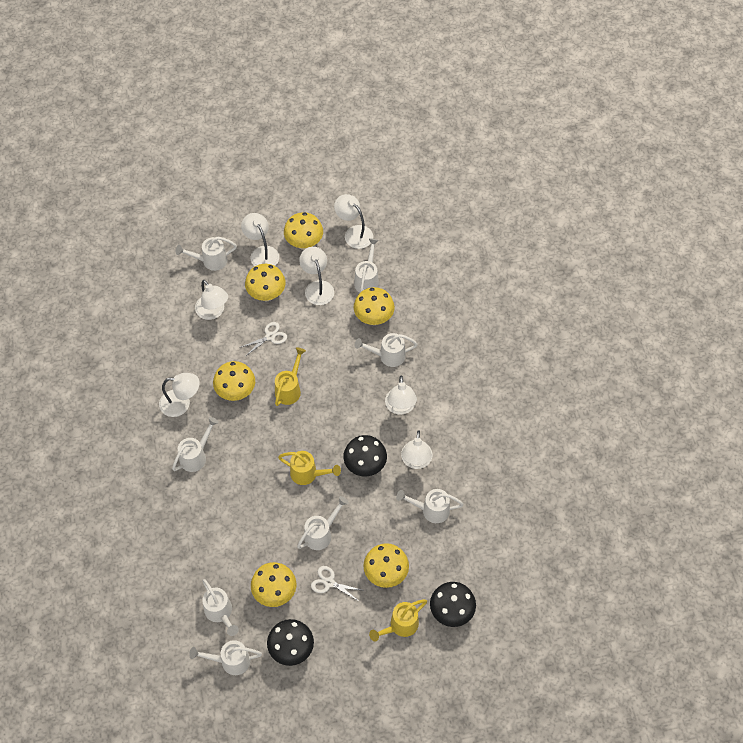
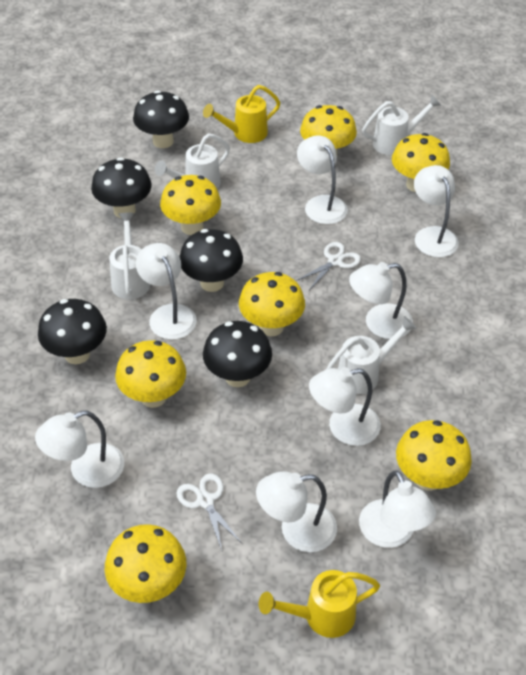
black mushroom: [267,619,314,666] [343,435,387,476] [430,582,476,627] = 3 -> [38,299,107,364] [91,157,152,218] [133,90,189,148] [179,229,243,292] [203,321,272,387] = 5
white lamp: [159,373,199,417] [195,280,228,320] [241,213,279,266] [299,247,334,305] [334,194,373,249] [385,375,417,415] [401,430,433,469] = 7 -> [35,410,124,488] [136,243,197,340] [256,471,337,552] [297,136,348,224] [309,367,381,446] [349,262,413,339] [359,470,436,548] [414,165,459,258] = 8
white watering can: [172,417,219,472] [176,237,237,271] [189,640,262,675] [202,579,239,636] [297,496,349,550] [354,238,379,293] [355,333,418,367] [396,489,464,523] = 8 -> [109,213,150,299] [155,133,230,189] [326,316,417,394] [362,95,441,155] = 4
yellow mushroom: [213,361,255,401] [245,264,286,301] [251,562,296,607] [284,212,323,250] [353,287,395,325] [363,543,409,588] = 6 -> [105,524,186,603] [115,340,186,408] [160,175,221,235] [239,272,305,336] [300,105,357,155] [392,133,450,192] [396,420,472,491] = 7
yellow watering can: [275,347,306,406] [278,451,341,485] [369,599,427,642] = 3 -> [203,85,281,143] [259,570,380,638] = 2

